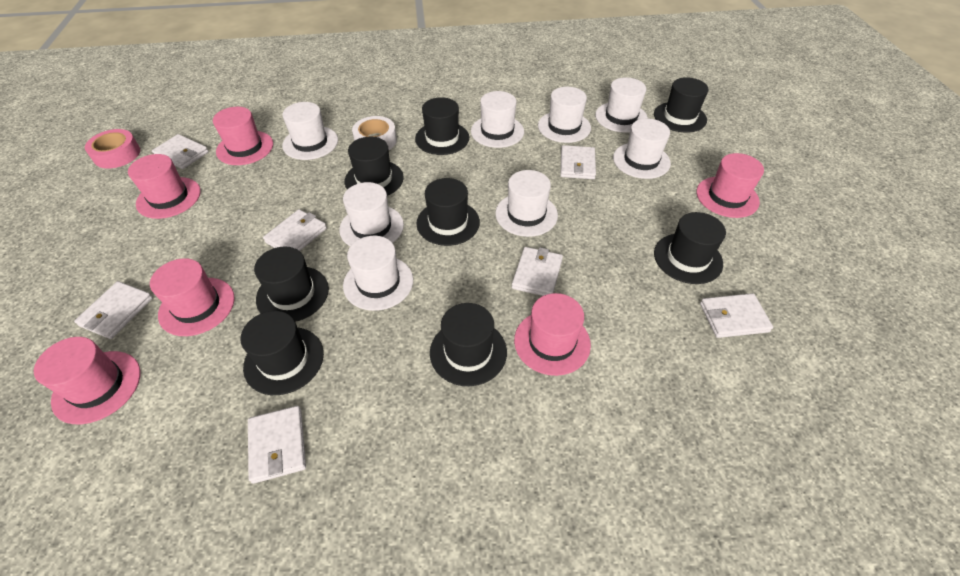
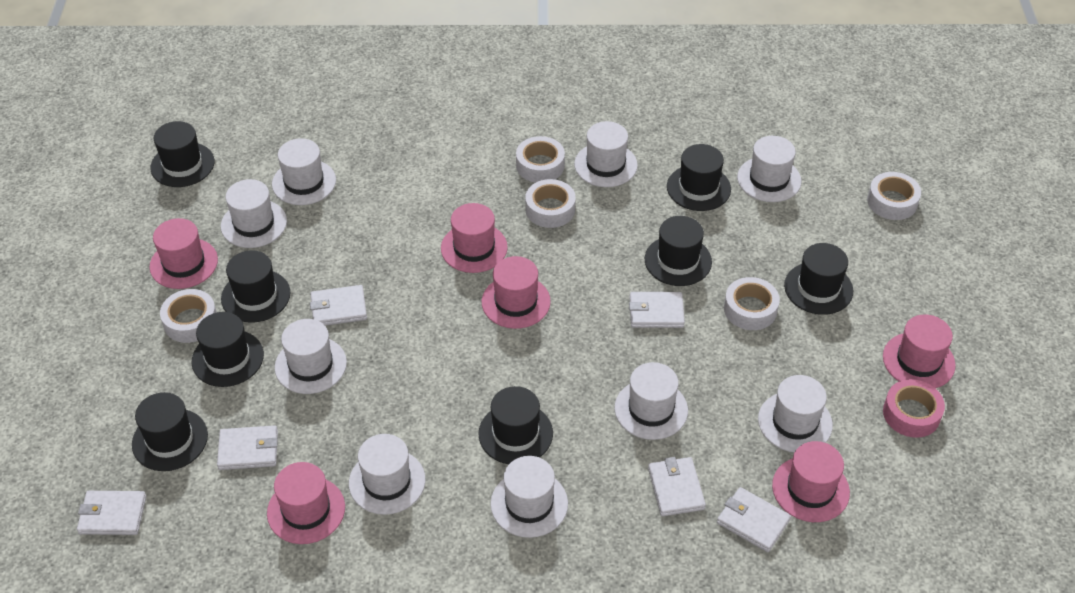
white hat: [282,102,338,160] [339,182,404,246] [343,236,413,311] [471,91,524,148] [495,170,558,237] [538,87,591,143] [595,77,648,133] [613,119,671,179] = 8 -> [221,179,287,248] [272,138,336,205] [275,319,347,394] [349,434,425,515] [491,456,568,538] [574,121,638,187] [614,362,688,440] [737,136,802,202] [758,375,833,453] = 9
white tape: [352,116,397,150] = 1 -> [160,289,217,343] [516,136,565,183] [525,179,576,228] [724,277,780,330] [867,172,921,220] = 5
white wallet: [74,281,153,339] [152,134,209,169] [248,406,306,484] [263,209,327,251] [512,247,563,296] [560,145,596,179] [700,293,773,338] = 7 -> [77,491,146,535] [217,425,278,470] [310,285,367,326] [629,292,685,328] [648,457,706,516] [717,487,791,552] = 6

